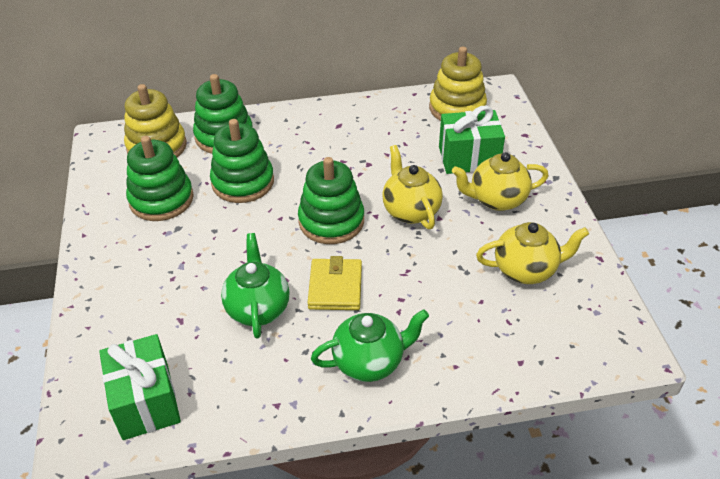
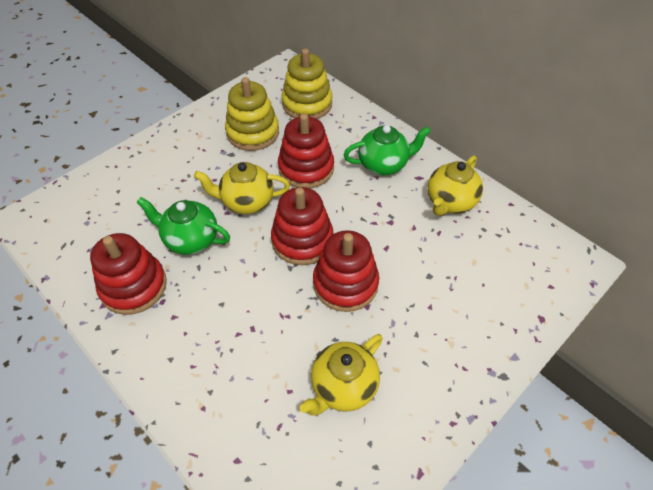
green gift: [99,334,181,440] [439,106,505,174] = 2 -> none = 0
green stacking toy: [126,136,194,221] [193,74,252,154] [210,119,274,203] [298,157,364,244] = 4 -> none = 0
red stacking toy: none = 0 -> [90,233,167,315] [271,187,334,265] [278,114,334,189] [313,230,379,312] = 4
yellow wallet: [307,256,362,310] = 1 -> none = 0

